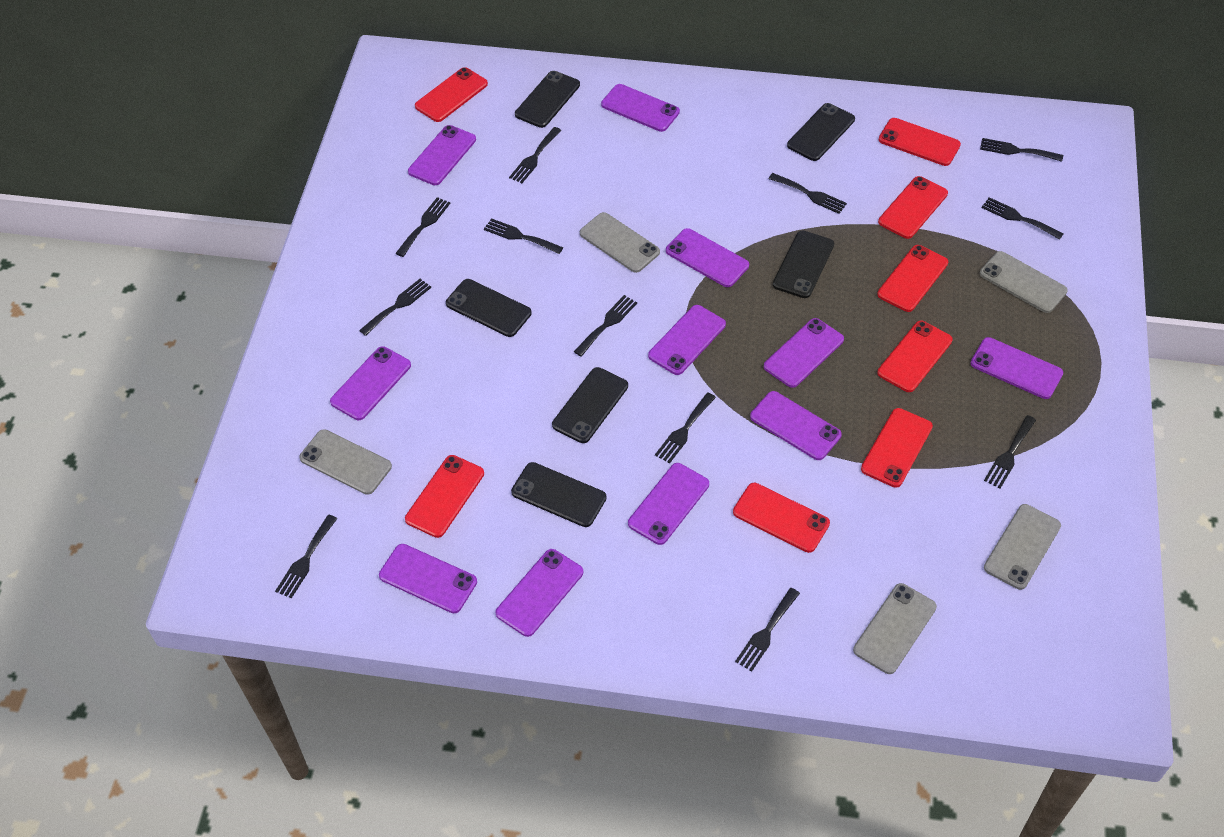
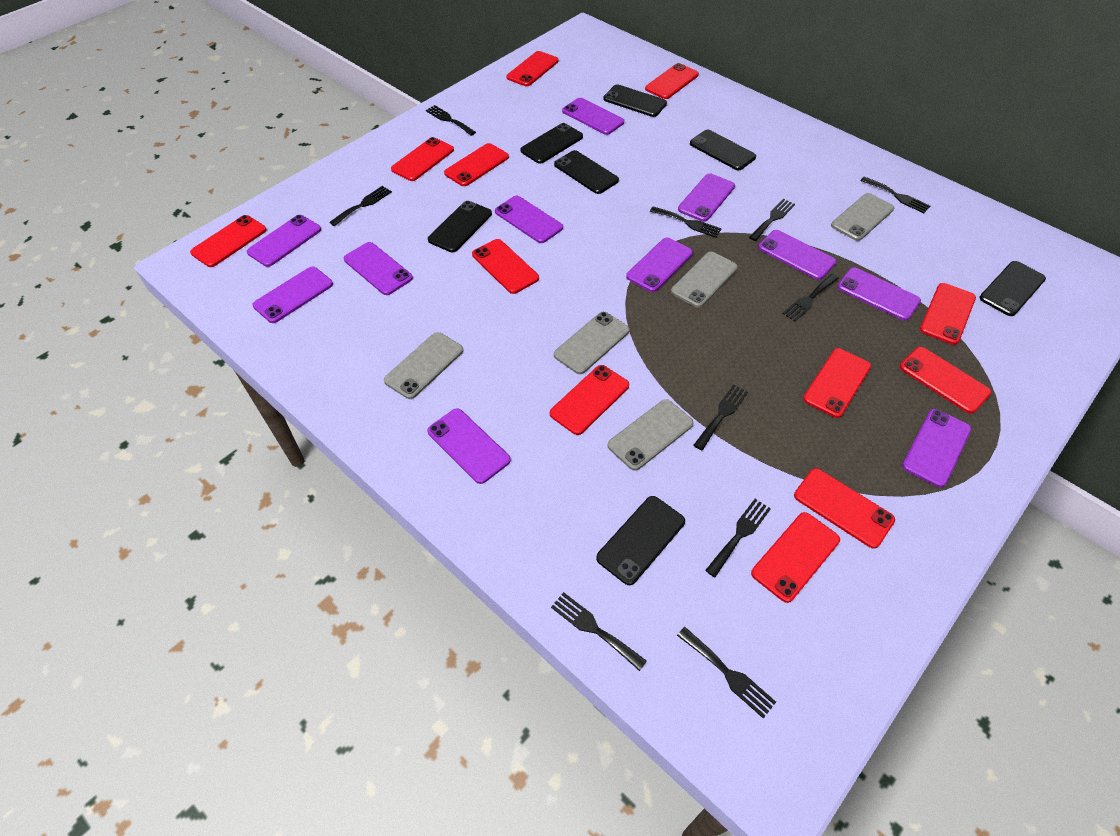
black fork: [275,514,337,599] [359,279,431,336] [396,197,450,257] [484,218,563,254] [509,127,561,183] [574,295,637,357] [655,393,716,463] [735,588,800,672] [768,173,847,214] [980,138,1063,162] [982,197,1064,240] [984,415,1036,488] = 12 -> [329,186,392,226] [426,105,476,136] [551,592,647,671] [650,206,722,238] [677,627,776,718] [693,384,748,450] [705,499,771,577] [749,199,795,241] [782,274,839,322] [861,177,930,213] = 10
black phone: [446,279,532,337] [511,462,607,527] [515,71,580,128] [552,367,628,443] [773,230,834,298] [787,103,855,161] = 6 -> [428,201,492,252] [520,123,583,164] [554,150,619,194] [596,496,685,585] [603,84,667,117] [690,130,756,170] [979,261,1046,316] = 7
red phone: [405,455,484,538] [415,67,488,122] [733,483,830,553] [861,408,933,488] [877,245,948,312] [877,321,953,392] [878,176,948,239] [879,118,961,166] = 8 -> [190,215,266,267] [391,137,454,181] [444,143,509,186] [472,239,539,294] [506,51,558,86] [550,365,629,435] [645,63,699,99] [751,512,840,603] [794,468,895,549] [803,348,871,418] [900,347,991,414] [920,283,976,345] = 12

